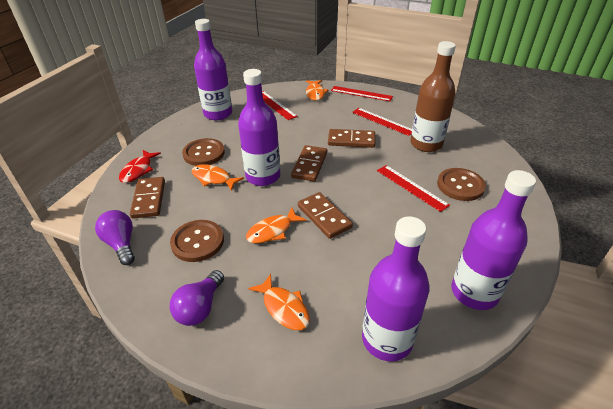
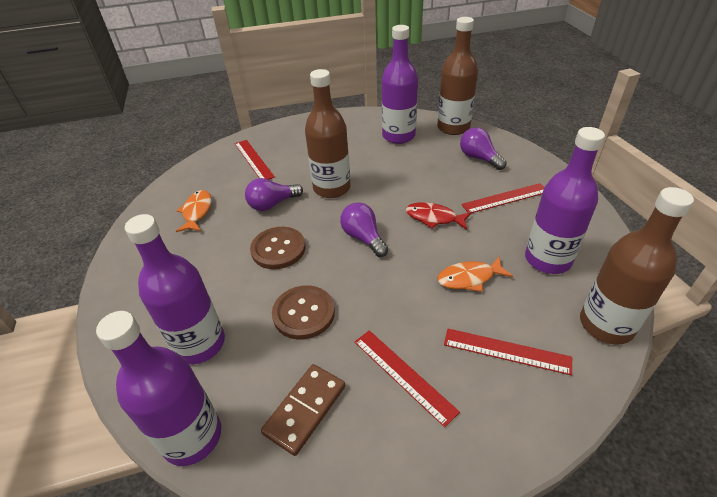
brown bottle: [410,41,456,152] = 1 -> [305,69,351,198] [437,17,478,135] [580,187,694,345] = 3
brown button: [170,220,224,262] [182,138,225,166] [437,168,486,201] = 3 -> [250,227,306,269] [272,285,335,340] = 2
brown domino: [130,177,165,218] [291,145,327,181] [298,192,353,239] [328,129,375,148] = 4 -> [261,364,345,456] = 1
orange fish: [192,164,244,191] [246,207,306,244] [248,274,310,330] [306,80,328,101] = 4 -> [176,190,212,232] [437,256,513,292] = 2
purple light bulb: [95,210,135,265] [170,270,224,326] = 2 -> [245,178,303,211] [340,202,388,257] [460,128,507,170] = 3

